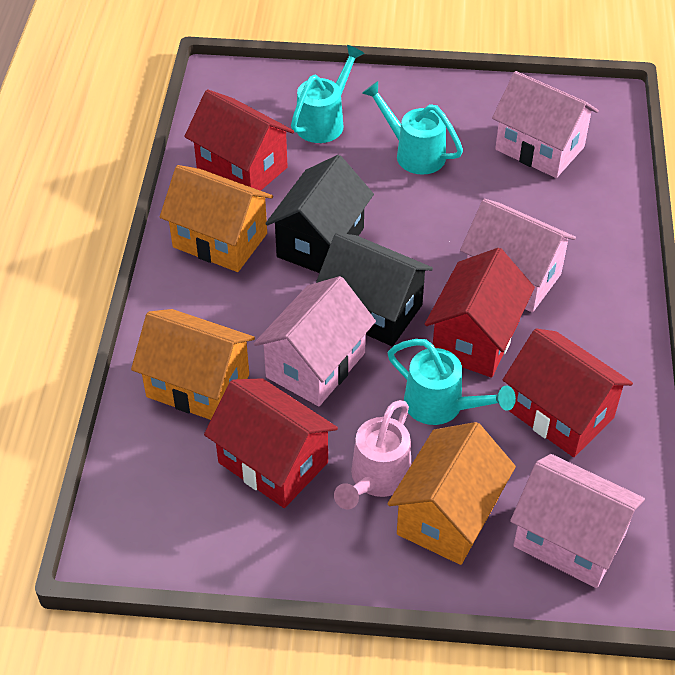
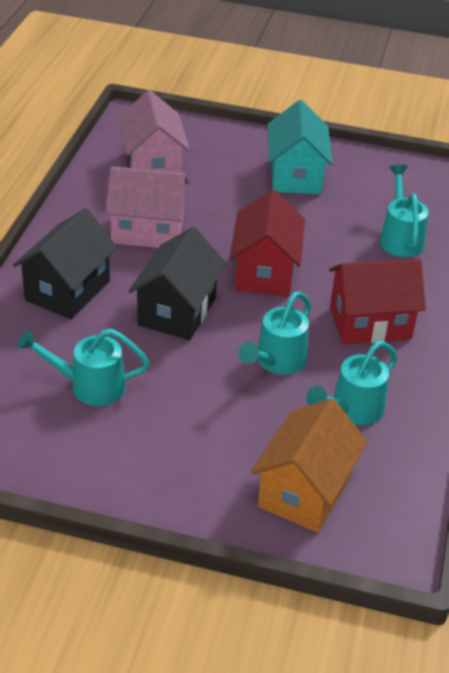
orange house: [131,309,255,420] [160,165,273,272] [387,422,516,565] = 3 -> [251,398,367,533] = 1
pink house: [253,276,376,406] [460,199,576,312] [492,71,599,178] [510,454,645,588] = 4 -> [105,166,189,248] [118,90,190,173] = 2
pink watering can: [334,400,411,509] = 1 -> none = 0
red house: [184,89,294,191] [204,378,338,508] [425,248,535,378] [503,329,633,457] = 4 -> [230,189,305,296] [329,258,426,344] = 2
turquoise house: none = 0 -> [267,100,333,194] = 1
turquoise watering can: [291,45,365,143] [362,81,463,175] [388,339,516,425] = 3 -> [17,329,150,406] [238,291,311,375] [306,341,397,425] [379,164,429,258] = 4

